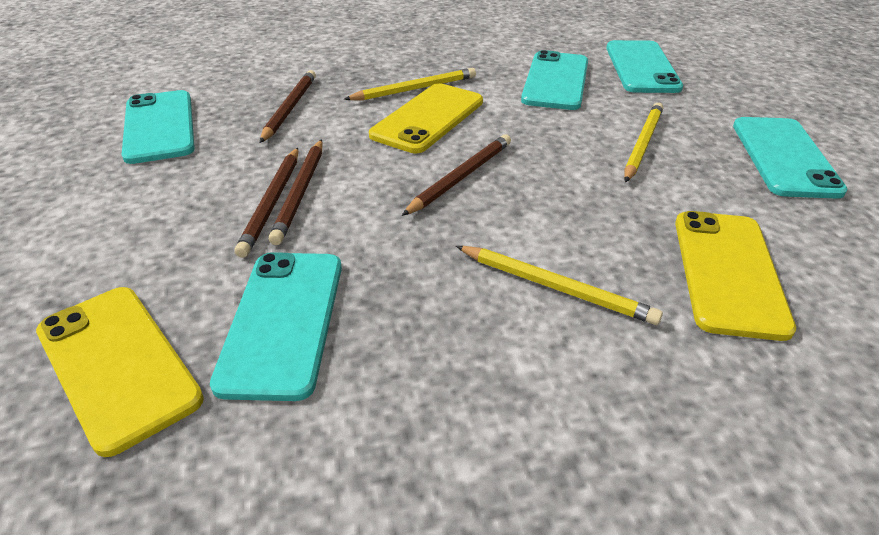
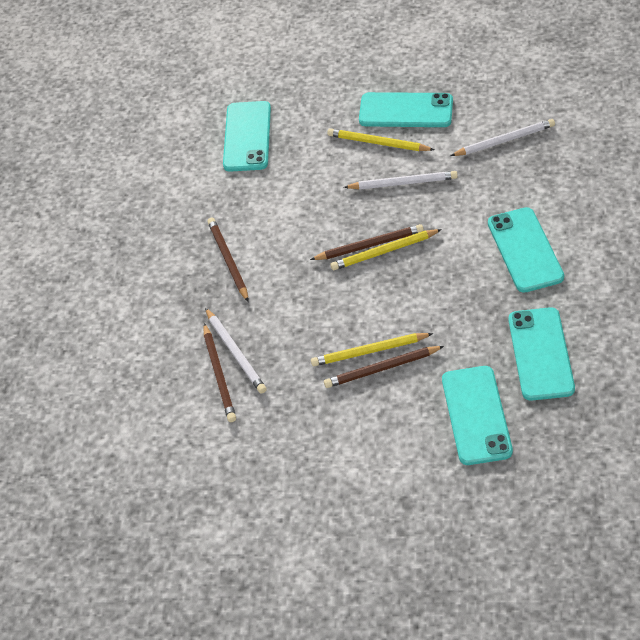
white pencil: none = 0 -> [205,308,267,394] [344,171,458,190] [450,119,555,156] = 3
yellow phone: [36,287,204,457] [369,83,483,153] [675,211,796,341] = 3 -> none = 0

